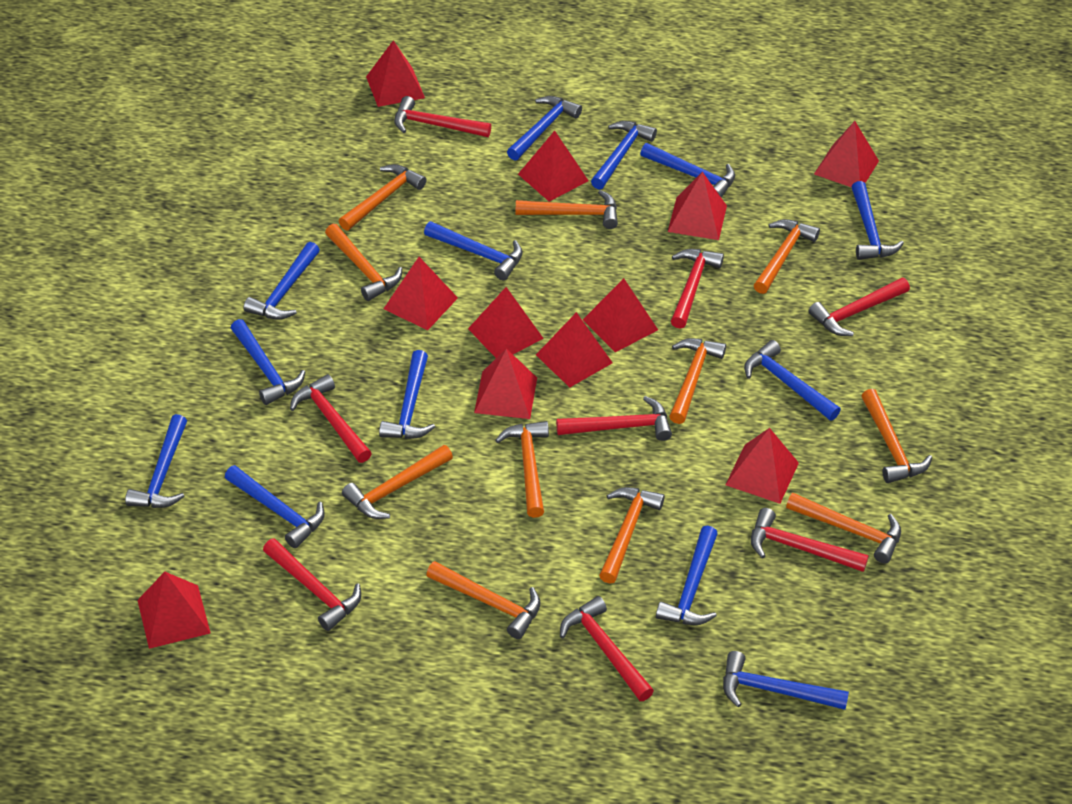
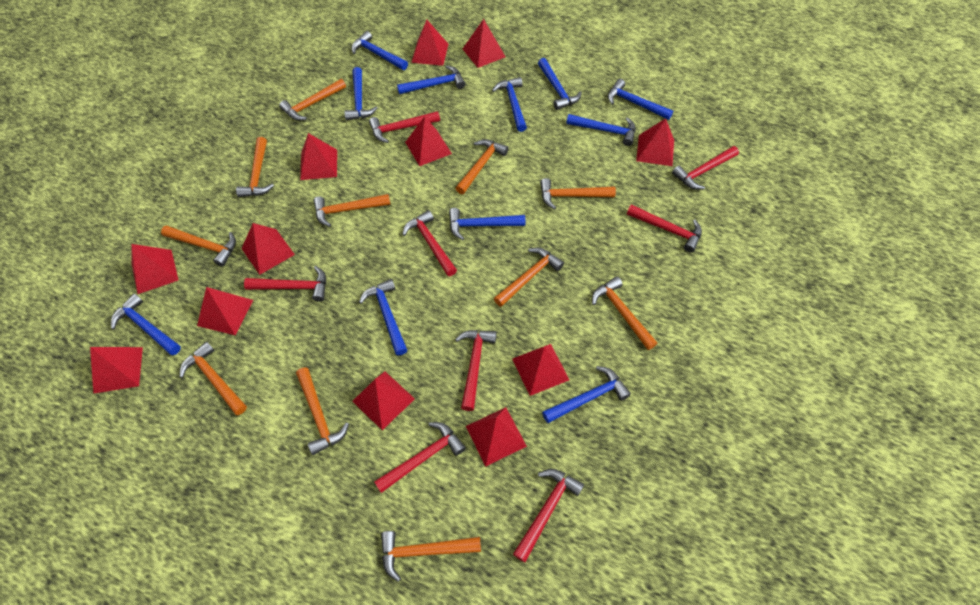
blue hammer: [125,414,187,508] [225,465,325,548] [231,319,305,405] [244,242,320,320] [379,350,435,439] [424,221,523,280] [507,96,582,161] [591,121,657,189] [640,143,735,198] [656,525,718,625] [723,651,849,710] [744,340,841,421] [852,181,904,260] = 13 -> [111,294,181,355] [344,67,377,121] [351,31,408,70] [359,279,407,356] [397,65,465,94] [449,208,525,240] [492,77,527,132] [538,58,582,110] [542,366,631,423] [566,114,635,146] [608,79,673,120] = 11
red pyramid: [137,572,210,649] [366,40,425,107] [383,257,458,330] [468,287,544,358] [474,349,537,419] [518,131,589,202] [536,312,613,387] [583,278,658,352] [668,172,727,240] [725,428,799,504] [814,121,879,188] = 11 -> [90,347,143,394] [131,244,178,294] [197,287,253,335] [241,223,295,275] [300,133,337,180] [352,371,415,430] [405,116,452,166] [411,20,448,66] [463,19,506,68] [466,407,527,467] [512,344,569,396] [636,118,674,166] = 12

